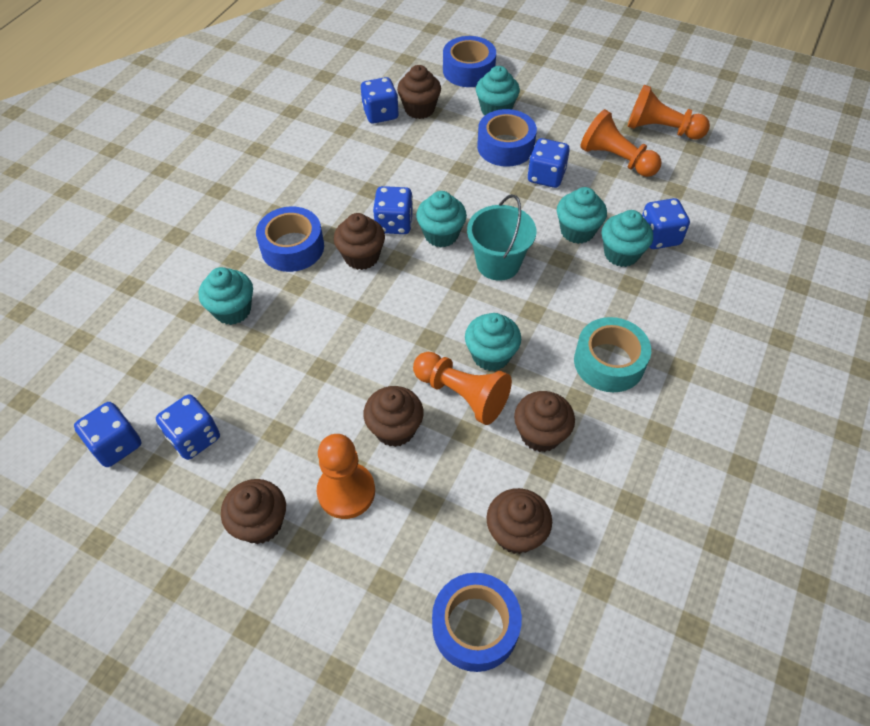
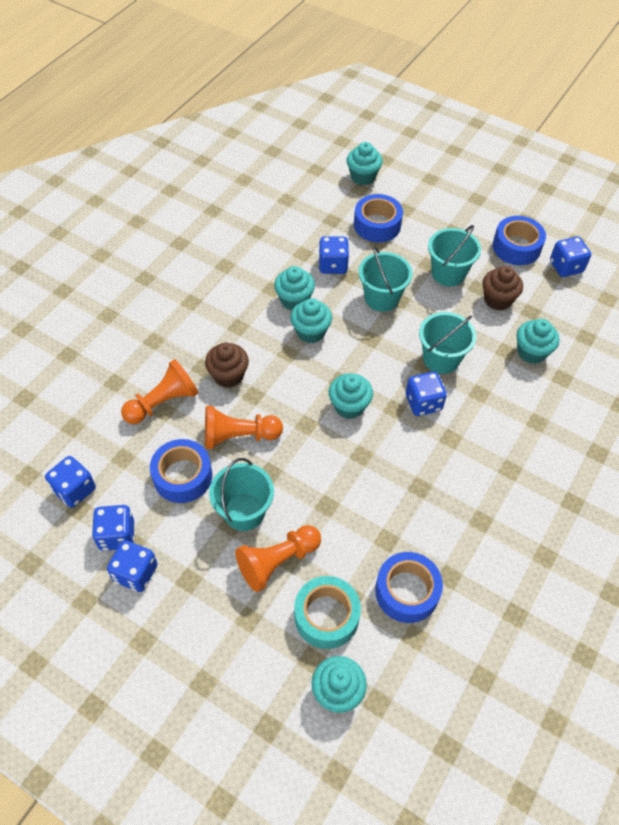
brown cupcake: [221,479,286,544] [334,213,385,270] [363,386,424,447] [397,65,441,119] [486,488,552,554] [514,391,575,452] = 6 -> [205,342,249,388] [482,266,523,311] = 2
orange pawn: [317,434,375,519] [413,352,512,425] [580,109,661,177] [627,85,710,140] = 4 -> [121,359,198,424] [205,406,283,449] [235,525,321,592] = 3
turquoise bucket: [467,194,536,281] = 1 -> [209,458,274,531] [358,246,413,312] [419,312,476,374] [428,225,481,286] = 4

